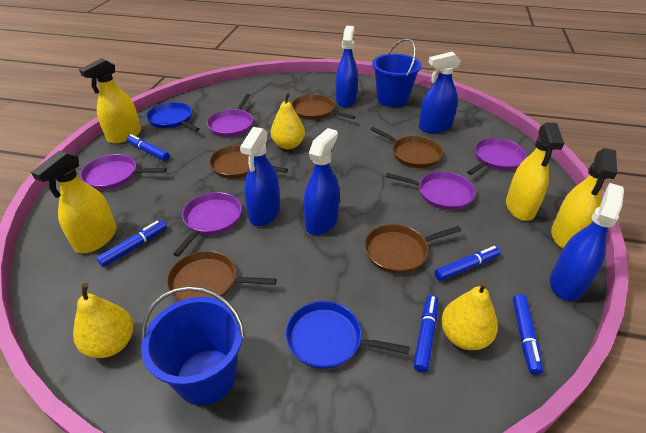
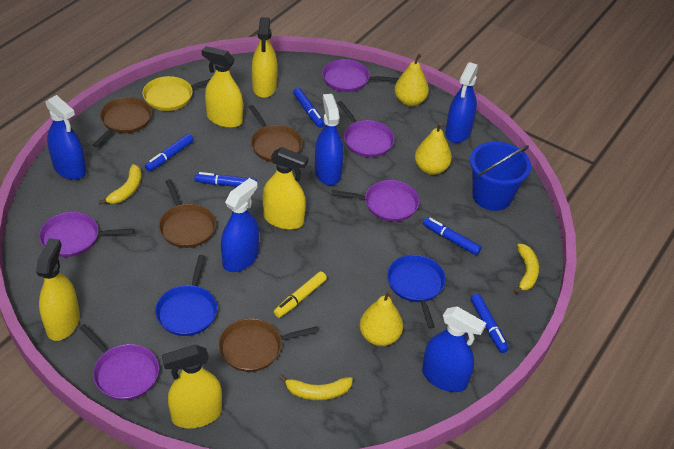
blue bucket: [141,286,245,405] [372,38,421,107] = 2 -> [470,142,531,211] = 1
brown pan: [166,251,277,301] [209,145,288,179] [292,94,356,120] [364,224,462,274] [370,127,443,168] = 5 -> [92,97,152,147] [159,179,216,248] [218,318,319,372] [249,105,303,162] = 4
yellow banana: none = 0 -> [98,164,141,205] [279,375,353,400] [514,244,539,294] = 3
yellow marker: none = 0 -> [274,271,327,318] = 1
yellow pan: none = 0 -> [143,76,210,111] = 1
yellow spray bottle: [31,151,117,253] [79,58,141,144] [506,122,564,221] [551,148,617,249] = 4 -> [36,238,80,341] [162,345,222,428] [201,46,243,128] [252,17,277,98] [262,147,308,230] = 5

